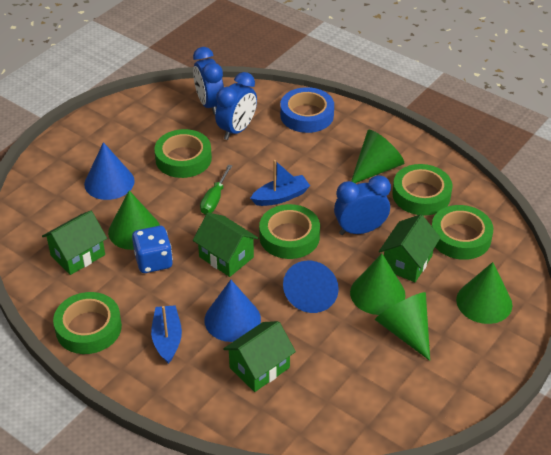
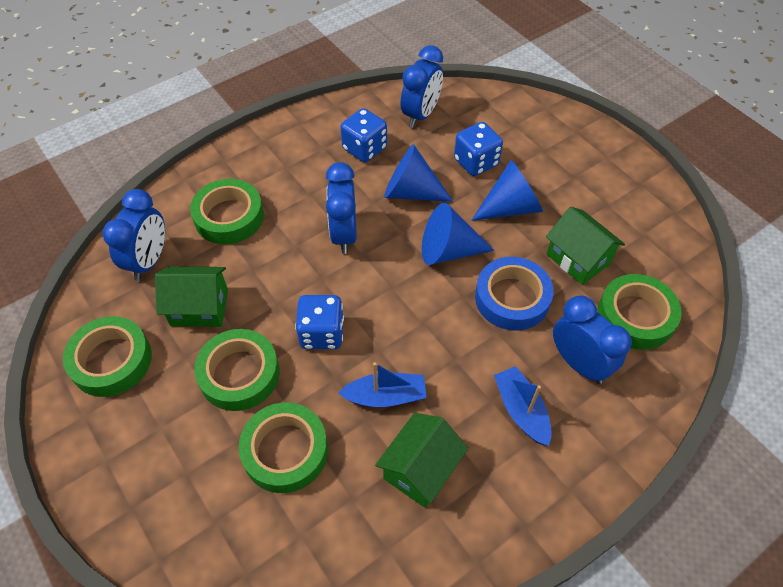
blue clock: [193,47,224,115] [215,72,257,140] [334,175,391,235] = 3 -> [103,189,165,281] [326,162,357,254] [401,45,443,128] [553,296,632,384] = 4
blue dice: [132,226,173,273] = 1 -> [295,295,344,349] [340,108,387,162] [454,122,503,176] = 3
green cone: [108,191,160,250] [350,254,406,315] [351,130,404,183] [375,292,430,361] [456,262,513,324] = 5 -> none = 0
green house: [42,211,107,275] [193,212,258,277] [223,321,296,392] [379,214,441,282] = 4 -> [155,266,228,327] [375,413,468,508] [546,207,625,285] = 3
green screwdriver: [200,165,232,214] = 1 -> none = 0

